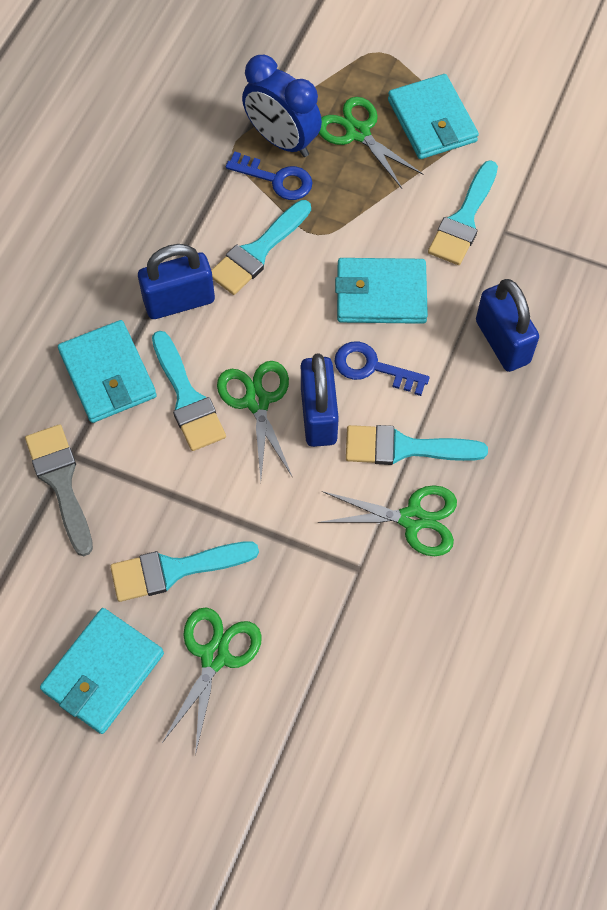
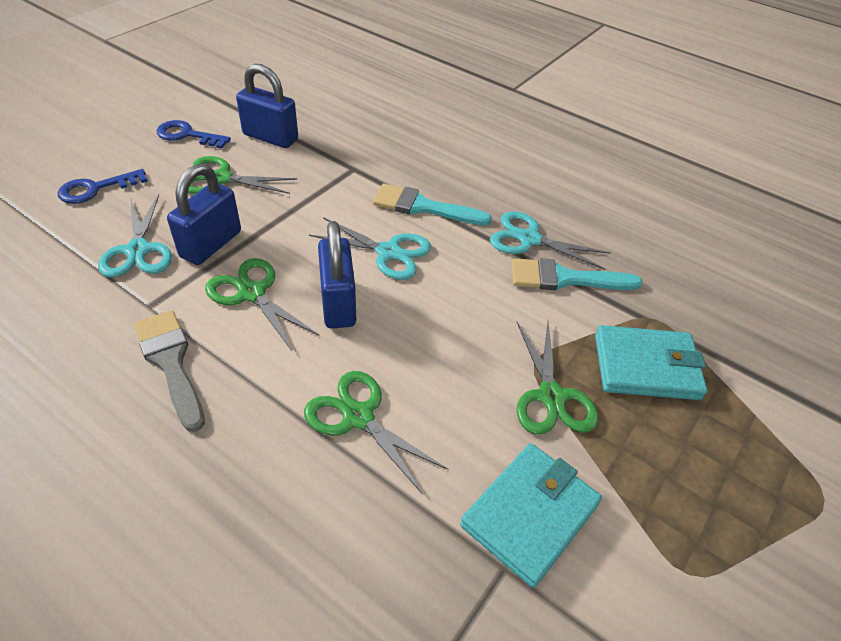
blue clock: [242,55,322,157] = 1 -> none = 0
turquoise brush: [110,541,259,602] [152,331,226,451] [211,200,311,295] [346,425,488,465] [428,160,498,265] = 5 -> [373,184,492,225] [512,258,643,290] = 2
turquoise scissors: none = 0 -> [98,195,172,277] [309,217,431,280] [490,211,611,270] = 3
turquoise wallet: [40,608,164,734] [58,320,157,423] [335,258,428,324] [388,74,479,159] = 4 -> [460,443,602,588] [595,325,708,400] = 2

